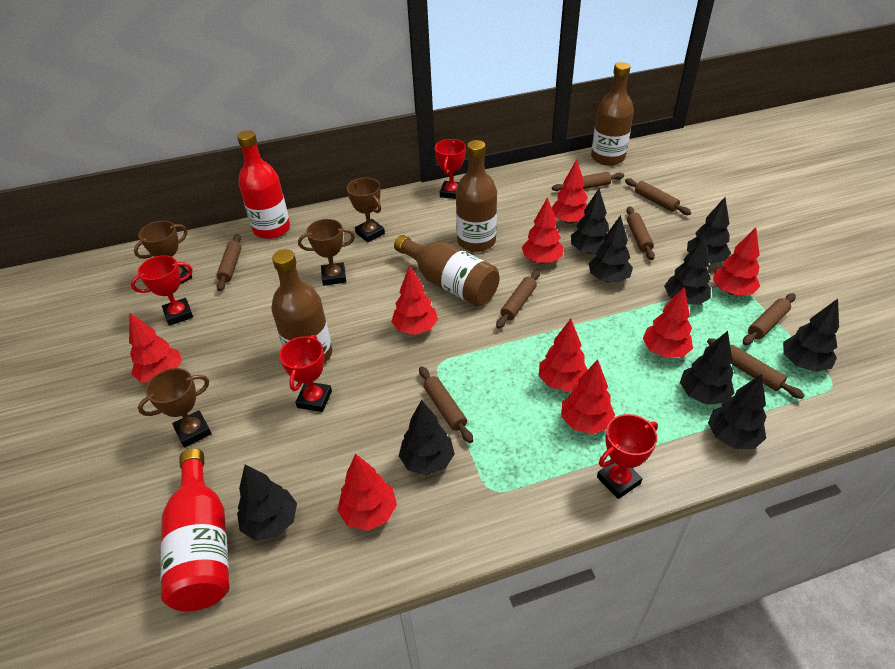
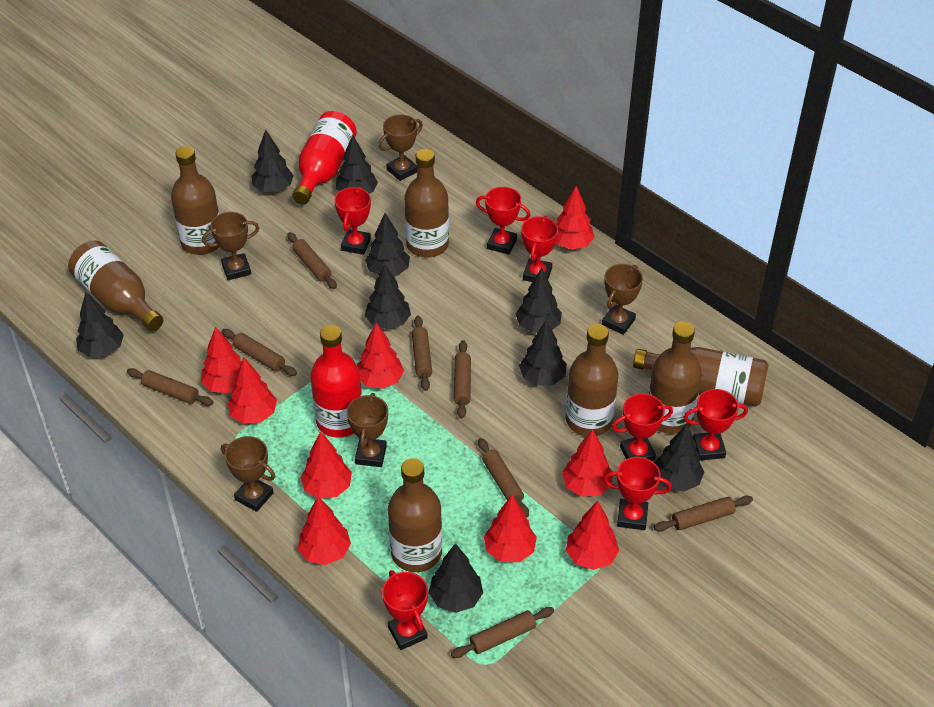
brown bottle: [272,249,332,363] [394,235,500,306] [456,140,497,252] [591,62,634,166] = 4 -> [68,240,163,331] [171,146,219,255] [388,458,442,572] [404,149,449,258] [566,324,618,436] [633,347,768,407] [648,321,702,434] = 7
brown trophy: [134,221,192,284] [138,368,212,448] [298,219,355,286] [347,178,385,242] = 4 -> [202,212,259,280] [221,436,276,512] [347,393,388,467] [378,114,423,181] [602,264,643,335] = 5
red trophy: [131,255,193,326] [279,335,332,412] [435,139,466,199] [597,414,658,499] = 4 -> [334,187,371,255] [382,570,428,650] [476,187,531,254] [521,216,558,282] [603,457,672,530] [612,394,673,461] [683,389,748,461] = 7

